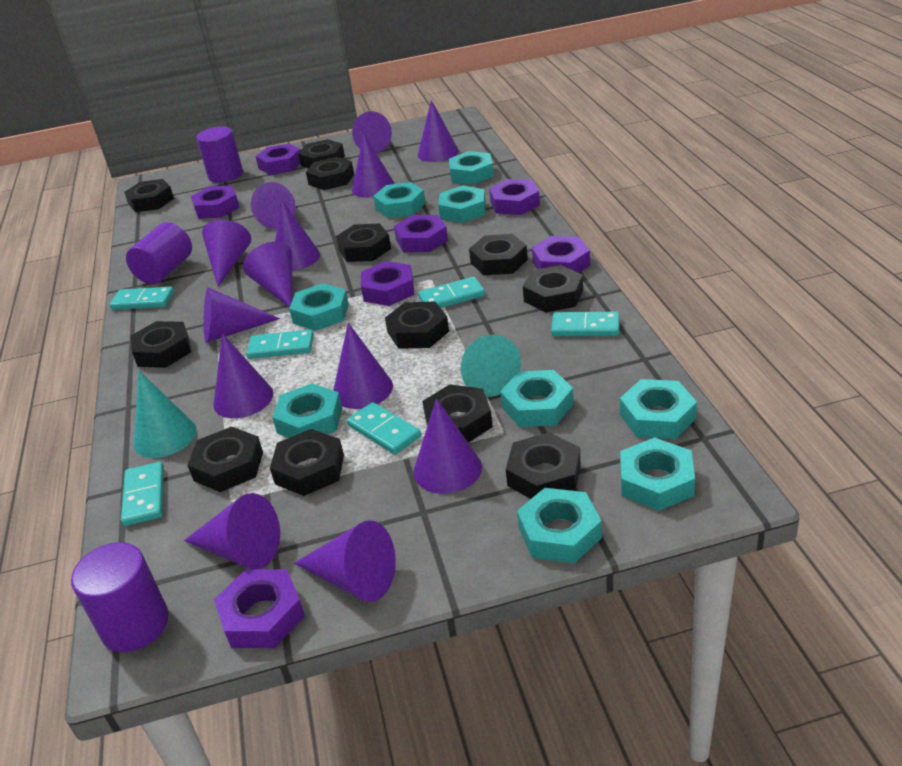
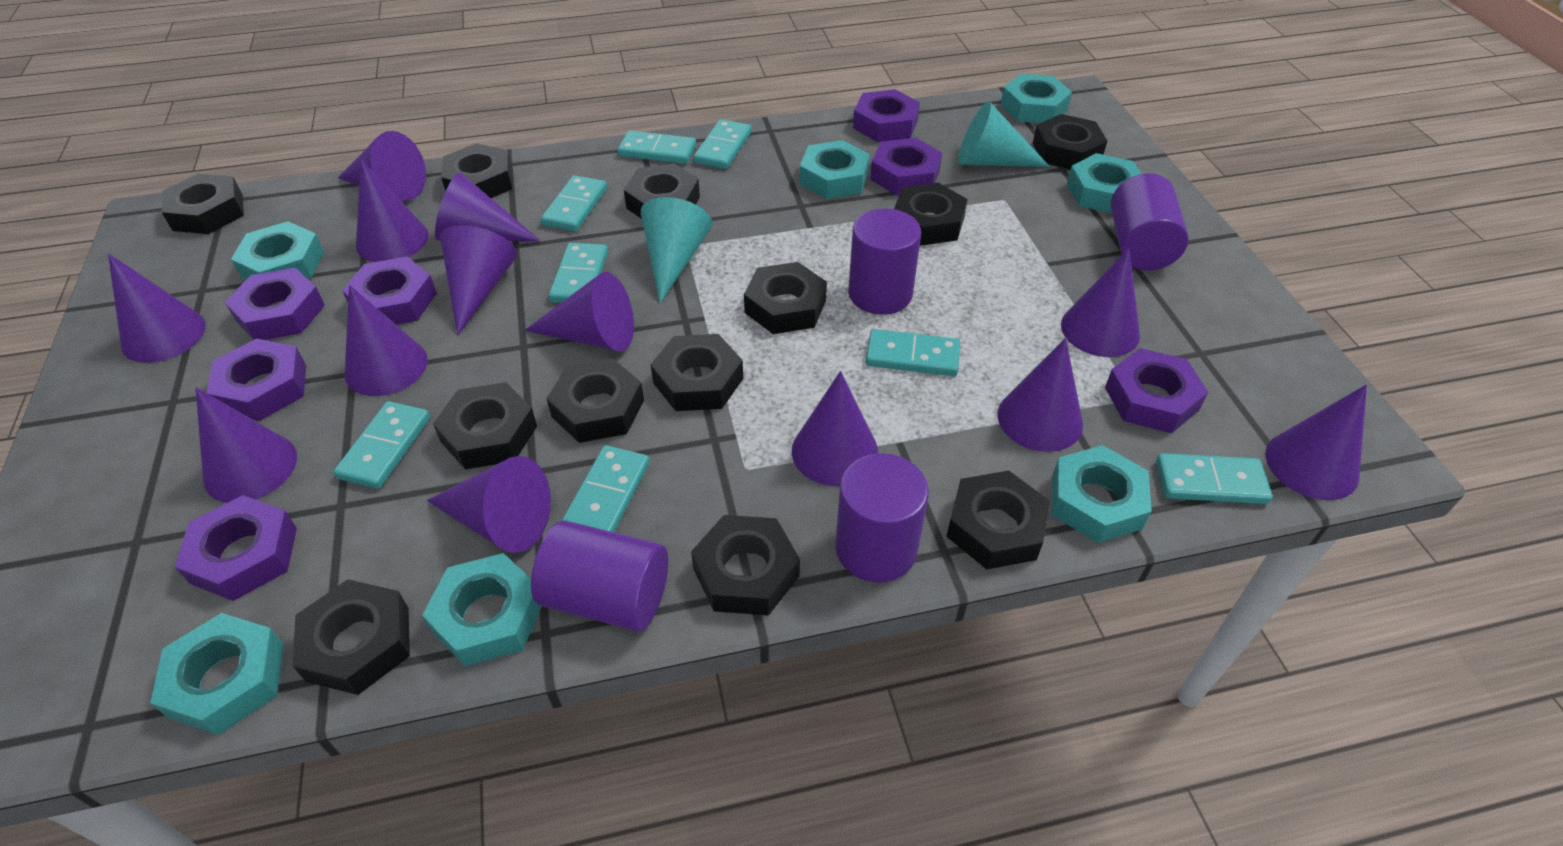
purple cylinder: [71,542,169,652] [126,222,192,284] [196,127,243,183] = 3 -> [531,521,668,632] [835,453,929,583] [848,208,921,315] [1111,173,1189,270] = 4
turquoise domino: [110,287,174,310] [121,462,164,526] [246,329,314,359] [347,402,421,455] [418,277,485,308] [551,312,620,336] = 6 -> [333,401,430,489] [541,175,607,231] [549,243,608,303] [562,445,650,532] [618,130,696,164] [694,119,752,169] [866,329,960,376] [1156,453,1273,504] = 8
turquoise nut: [272,383,342,438] [289,283,349,331] [373,182,426,218] [438,185,486,223] [449,151,494,185] [500,370,574,427] [517,488,602,563] [620,379,697,439] [620,437,695,511] = 9 -> [150,613,284,735] [231,221,324,280] [422,553,542,667] [800,140,870,199] [1001,74,1072,123] [1052,445,1152,543] [1067,153,1142,213] = 7

